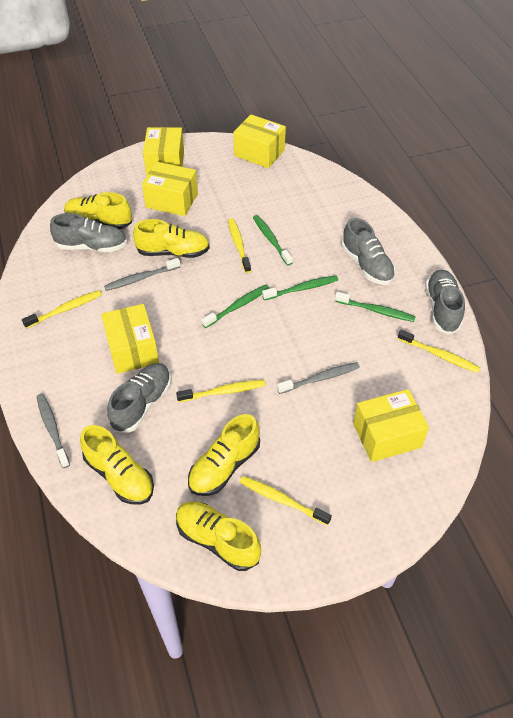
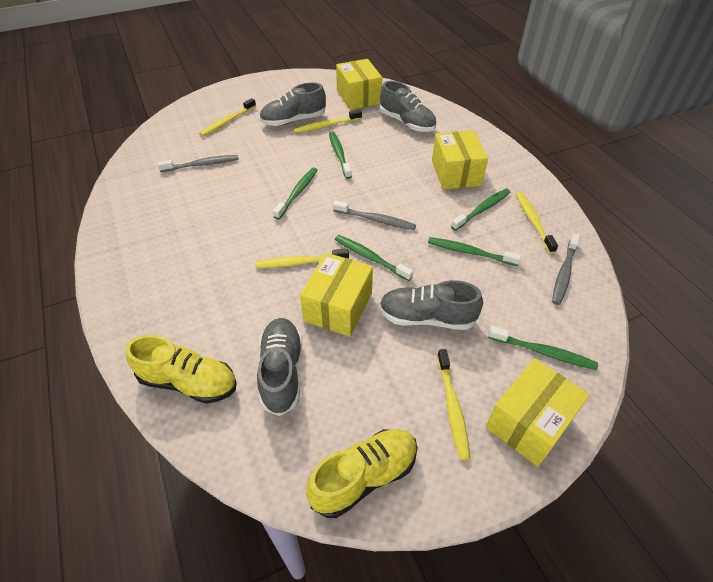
green toothbrush: [202,285,269,328] [253,215,293,266] [262,276,338,300] [335,292,416,322] = 4 -> [273,168,318,220] [329,131,352,179] [335,235,413,281] [428,237,521,266] [451,189,510,231] [488,326,598,370] = 6
yellow box: [101,304,159,374] [142,162,198,216] [143,127,184,176] [233,114,286,168] [353,389,429,462] = 5 -> [300,253,373,337] [336,59,382,110] [432,130,488,189] [486,358,590,467] = 4
yellow shoe: [64,192,132,229] [80,425,154,505] [133,219,210,258] [176,501,261,571] [188,414,260,496] = 5 -> [125,335,237,404] [306,429,418,518] = 2

